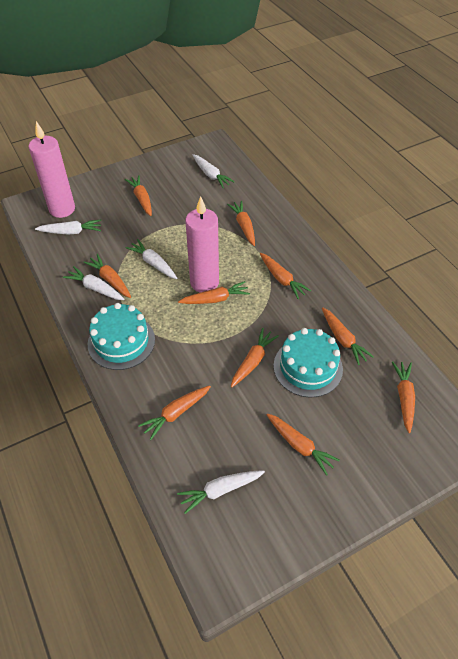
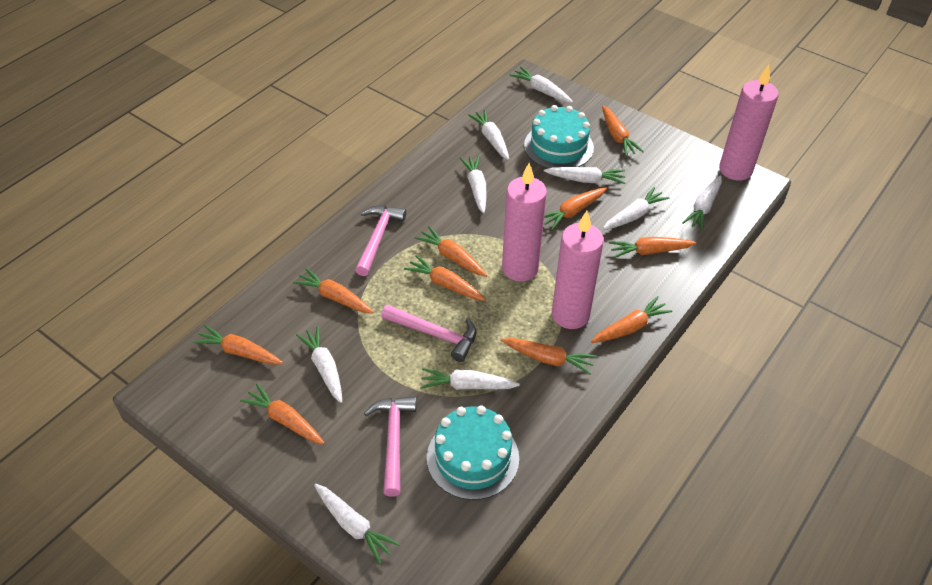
pink candle: [29,121,75,218] [186,196,219,292] = 2 -> [502,163,547,281] [552,211,604,329] [719,64,779,181] = 3
pink hammer: none = 0 -> [355,206,406,276] [364,396,416,497] [381,304,476,362] = 3
white carrot: [35,219,101,235] [63,266,124,300] [125,239,177,279] [177,470,265,514] [193,154,235,188] = 5 -> [296,326,342,403] [314,484,400,564] [420,368,520,390] [460,155,487,214] [468,110,509,160] [510,67,573,103] [544,167,625,184] [602,187,670,230] [682,176,722,231] = 9

